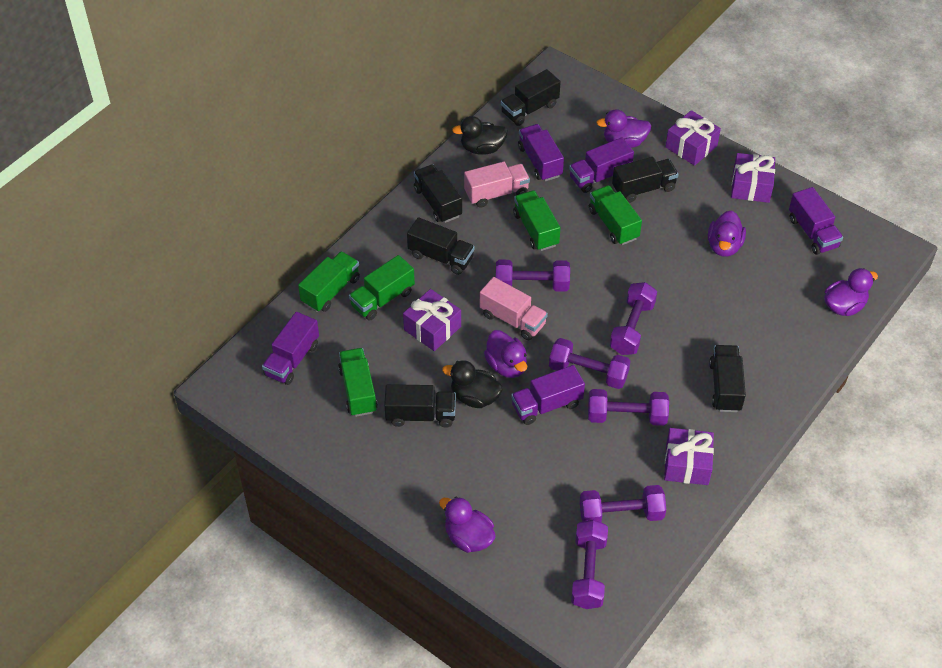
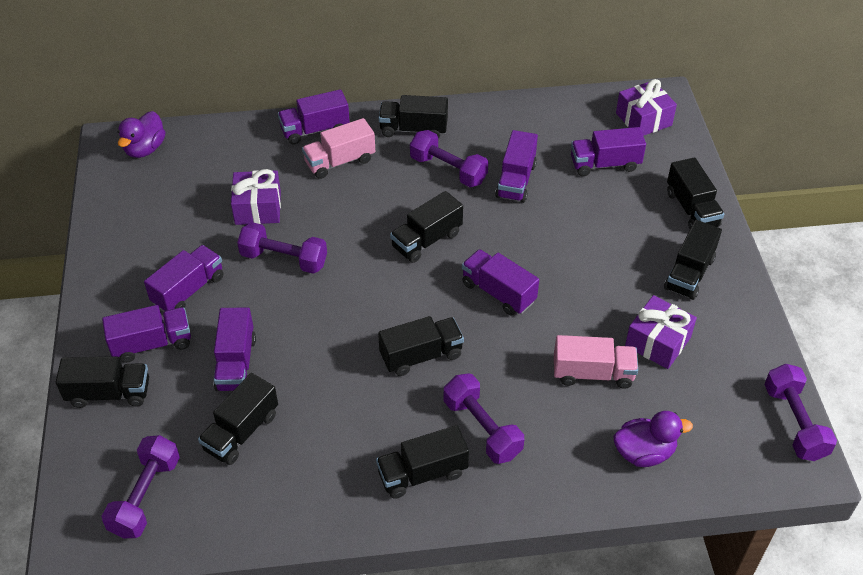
black duck: [442,360,503,408] [452,116,508,155] = 2 -> none = 0
black truck: [384,384,456,428] [407,217,475,275] [414,164,462,223] [501,69,561,126] [612,157,679,203] [709,345,746,412] = 6 -> [56,356,149,408] [198,373,278,465] [376,425,469,499] [378,316,464,376] [379,95,448,138] [390,191,463,263] [664,220,722,300] [667,157,724,229] = 8
green truck: [298,251,360,312] [338,348,378,417] [349,255,415,321] [513,190,560,251] [589,185,642,245] = 5 -> none = 0
purple duck: [439,497,496,553] [484,330,527,378] [596,109,651,148] [708,210,746,257] [824,268,878,316] = 5 -> [118,111,165,158] [614,411,693,467] = 2
purple dumbbell: [496,260,570,292] [549,338,630,389] [571,520,608,609] [580,485,666,522] [588,389,669,426] [610,282,657,355] = 6 -> [102,435,180,538] [237,222,327,274] [410,130,488,187] [444,373,524,464] [764,364,837,461] = 5
purple gift: [403,289,461,351] [664,428,714,485] [665,110,721,166] [731,153,775,203] = 4 -> [231,169,281,225] [616,79,677,136] [625,295,697,369] = 3
purple truck: [262,312,319,385] [511,365,585,425] [518,124,564,181] [569,138,634,193] [789,187,843,255] = 5 -> [102,305,191,363] [144,245,224,312] [213,307,256,391] [278,89,350,144] [462,249,539,315] [495,130,538,203] [571,127,646,176] = 7

